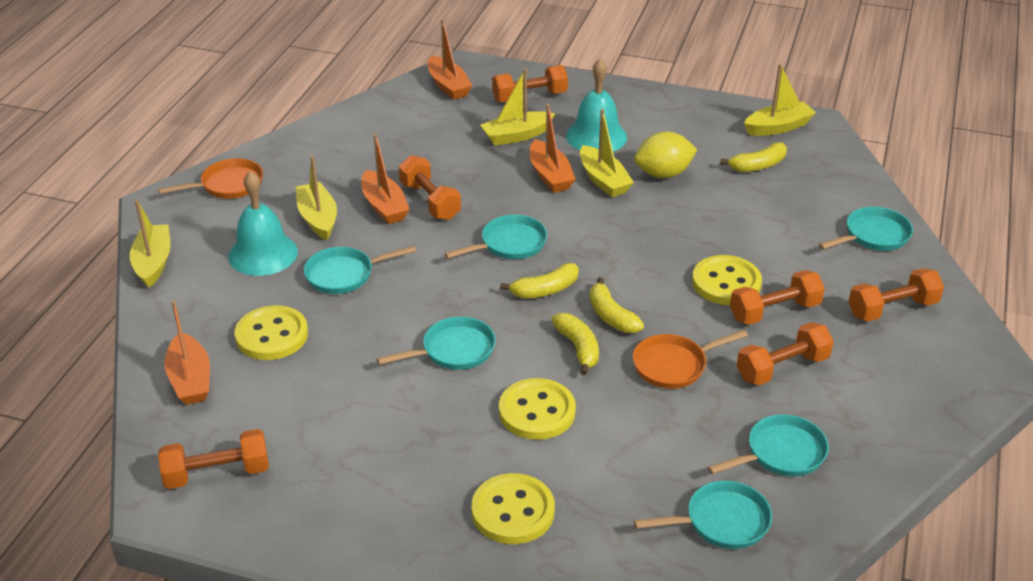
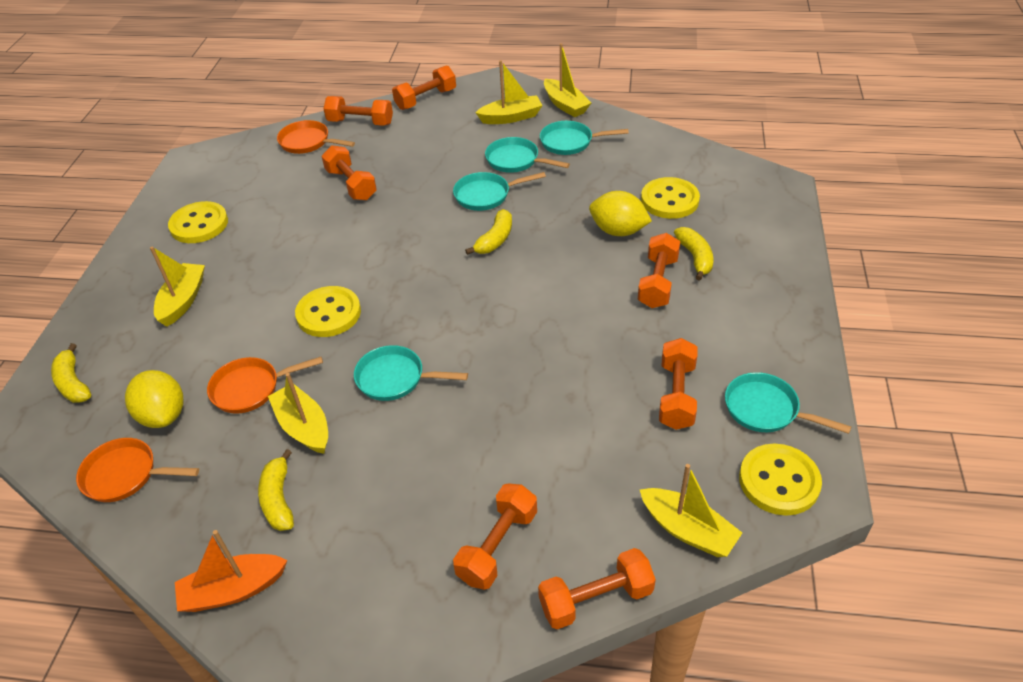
orange boat: [165,300,210,405] [361,134,410,224] [428,19,472,100] [530,104,576,193] = 4 -> [175,530,288,612] = 1
orange dumbbell: [158,429,269,489] [399,155,461,220] [492,65,568,102] [730,270,825,325] [737,322,834,385] [848,268,944,321] = 6 -> [322,145,377,200] [323,96,393,126] [392,65,456,110] [453,483,537,590] [538,548,656,630] [638,233,680,308] [659,338,698,430] = 7
orange pan: [158,158,263,199] [633,330,748,389] = 2 -> [76,438,199,502] [207,357,323,414] [277,120,355,154] = 3
turquoise bell: [228,171,298,276] [566,58,627,151] = 2 -> none = 0
turquoise pan: [304,246,416,294] [377,317,496,370] [444,215,547,259] [634,481,772,549] [708,414,829,476] [819,207,913,251] = 6 -> [354,345,468,401] [453,172,546,211] [485,137,570,173] [540,121,629,155] [725,372,851,434] = 5
yellow lemon: [634,131,698,178] = 1 -> [125,370,184,428] [589,191,652,236] = 2

